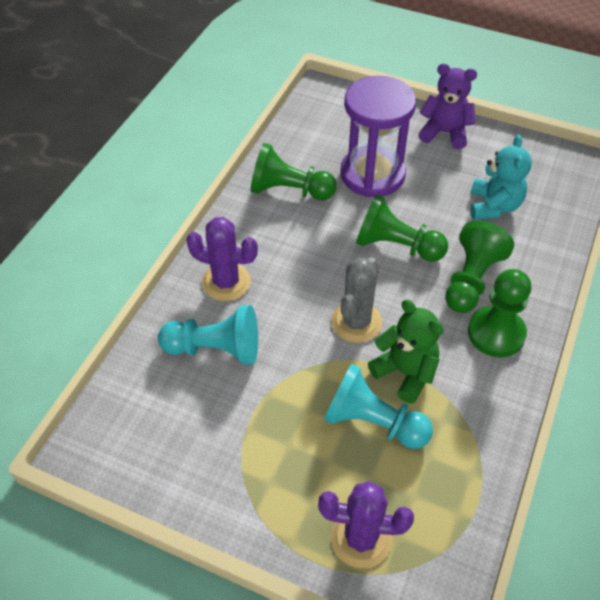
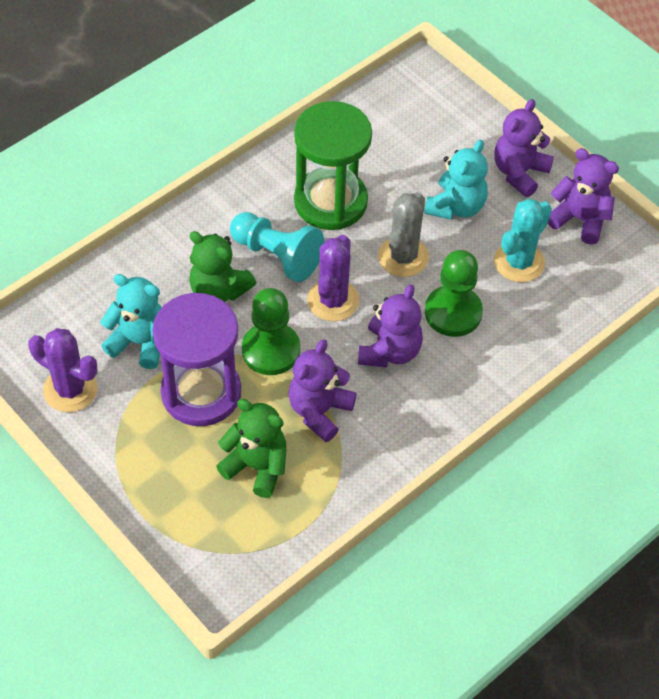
green hourglass: none = 0 -> [294,101,372,230] = 1
green pawn: [250,143,337,200] [356,194,448,262] [445,221,514,313] [468,269,531,357] = 4 -> [242,288,300,375] [425,250,483,337] = 2
green teddy bear: [368,299,444,404] = 1 -> [189,231,256,302] [216,399,287,498] = 2
purple teddy bear: [418,64,477,149] = 1 -> [288,340,356,442] [358,285,423,368] [494,99,554,197] [548,148,619,245] = 4
turquoise cactus: none = 0 -> [494,199,552,282] = 1
turquoise pawn: [158,305,258,365] [324,364,433,449] = 2 -> [230,212,324,282] = 1
turquoise teddy bear: [470,135,532,220] = 1 -> [100,274,162,369] [424,139,488,220] = 2

